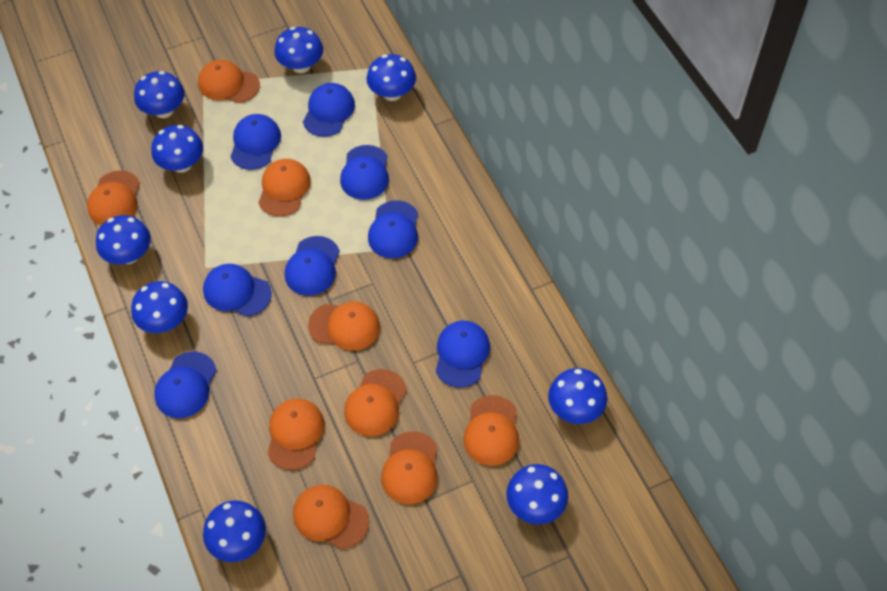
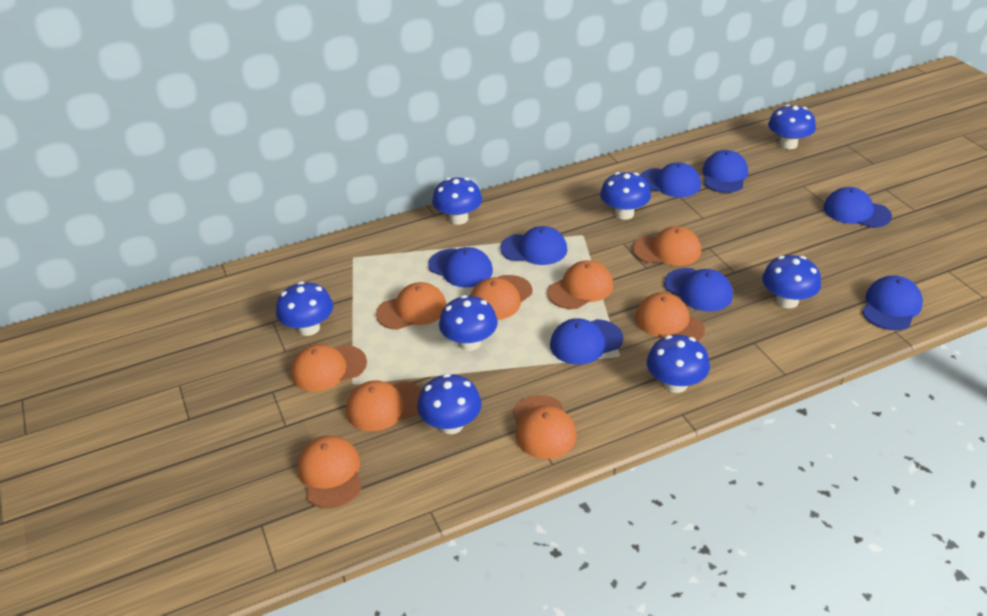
blue mushroom: [96,215,151,264] [131,281,188,333] [134,71,185,118] [151,125,203,173] [203,501,266,562] [274,27,323,73] [366,54,416,101] [506,464,568,524] [548,368,607,424] = 9 -> [276,281,333,336] [417,373,482,434] [432,178,482,225] [439,295,498,351] [600,172,651,220] [647,335,710,393] [762,255,821,308] [768,104,816,149] = 8

